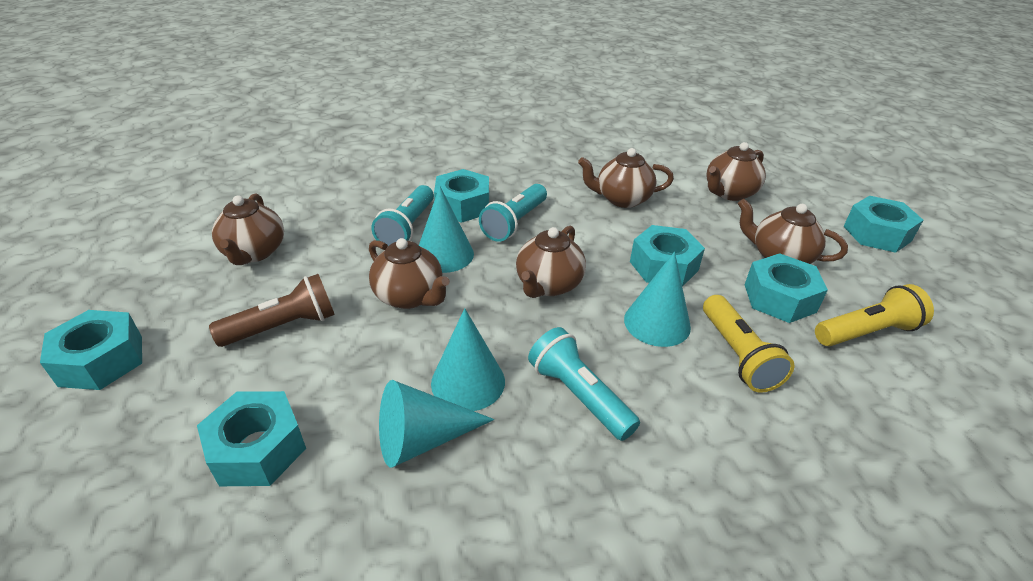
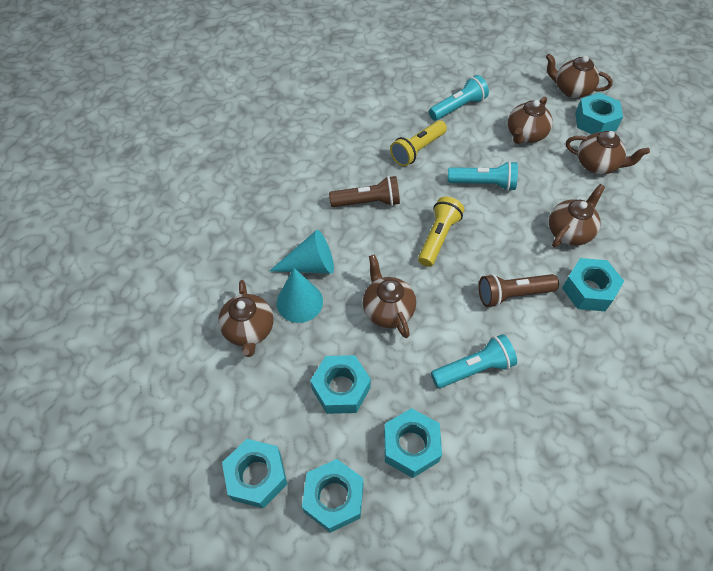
brown flashlight: [209,274,335,347] = 1 -> [329,176,400,207] [479,274,559,307] = 2
turquoise cone: [379,380,494,468] [419,186,474,273] [431,308,505,411] [624,252,691,347] = 4 -> [270,230,334,274] [277,268,323,323] = 2

